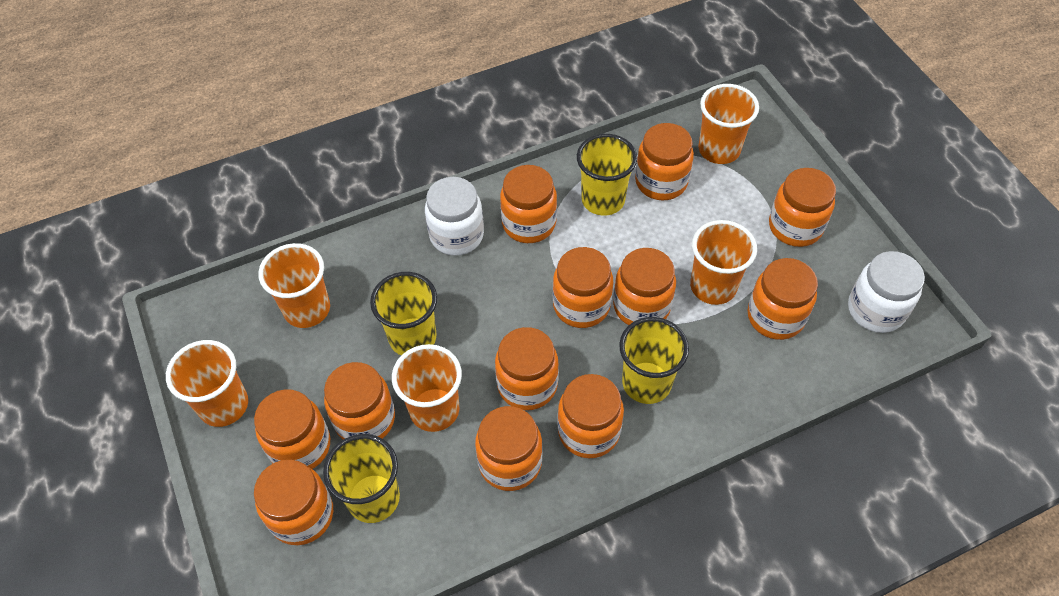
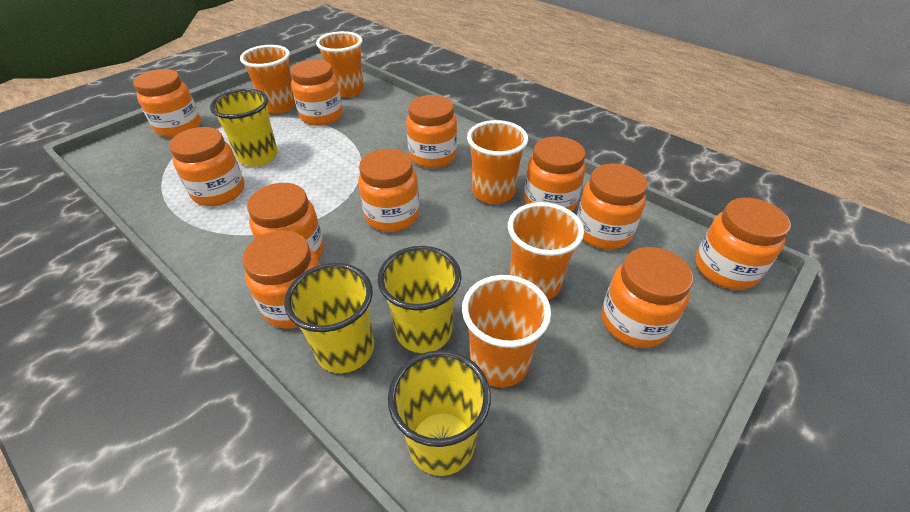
orange jar: [254,389,330,469] [254,460,333,545] [324,362,395,440] [475,406,542,491] [495,327,559,410] [500,165,557,243] [553,247,613,328] [557,374,624,458] [613,248,676,325] [635,123,694,200] [748,258,818,340] [769,168,836,247] = 12 -> [133,69,201,137] [169,127,245,206] [242,230,320,329] [247,183,324,259] [290,59,343,126] [358,149,419,232] [406,95,457,168] [524,137,586,211] [577,163,648,249] [602,247,693,348] [695,198,791,290] = 11
white jar: [425,177,484,256] [848,251,925,333] = 2 -> none = 0

